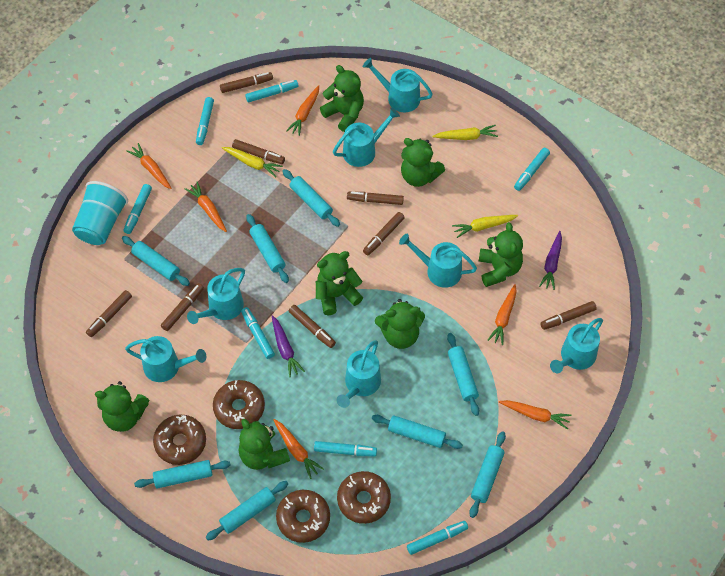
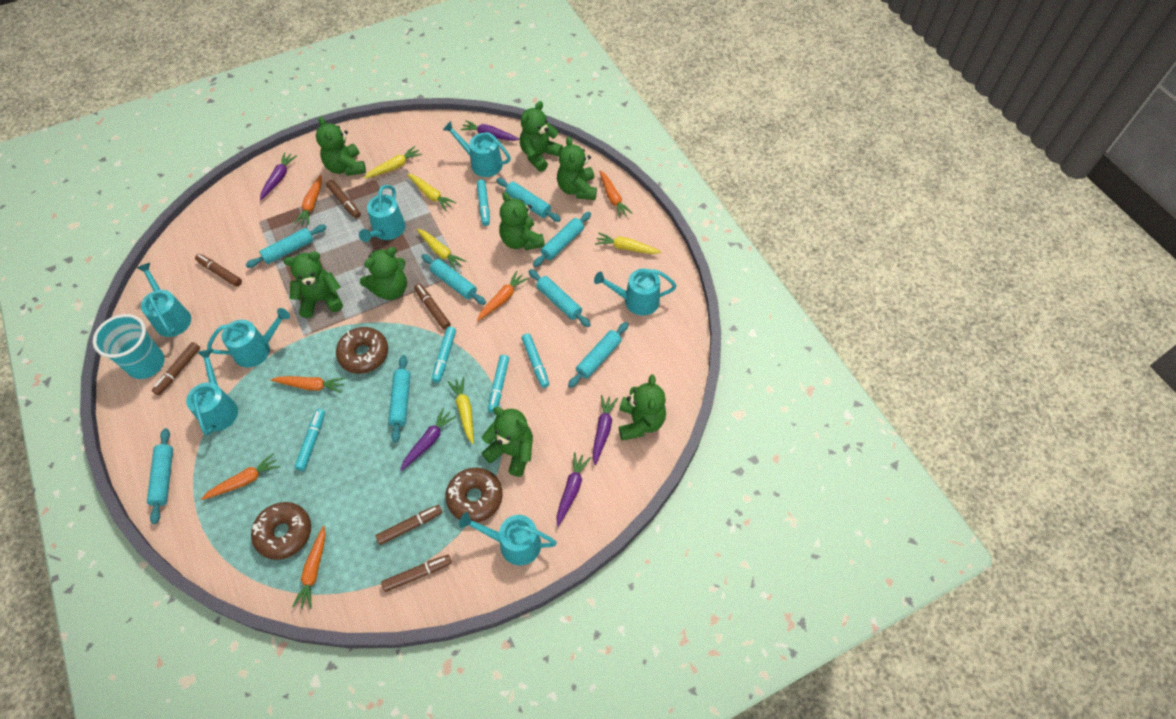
brown donut: [153,415,206,465] [213,380,265,429] [276,490,330,543] [337,471,391,524] = 4 -> [251,502,311,560] [336,327,388,374] [445,468,503,523] = 3
brown marker: [86,290,132,337] [161,283,204,331] [220,72,273,93] [232,139,285,164] [289,305,336,348] [347,192,404,205] [363,212,405,255] [540,301,597,330] = 8 -> [152,342,200,395] [195,254,242,287] [326,180,361,218] [375,505,443,545] [381,555,452,592] [414,284,451,330] = 6
green teddy bear: [95,381,150,432] [239,419,290,470] [316,251,363,315] [320,65,364,132] [375,299,425,349] [401,138,445,187] [479,222,523,287] = 7 -> [284,252,343,318] [316,116,366,176] [360,247,407,300] [482,407,533,477] [499,192,545,251] [520,101,563,172] [557,136,597,200] [619,375,666,440] = 8
purple carrot: [272,315,305,377] [539,231,562,290] = 2 -> [260,152,297,200] [400,408,456,471] [460,120,520,141] [556,452,591,527] [593,395,618,465] = 5
turquoise marker: [124,184,152,234] [196,97,214,145] [241,307,275,359] [245,80,298,102] [314,441,377,456] [407,521,468,555] [514,148,550,191] = 7 -> [294,409,325,471] [432,327,456,383] [477,180,490,226] [488,355,509,413] [521,334,549,388] = 5
yellow carrot: [222,147,283,177] [432,125,498,140] [452,215,518,238] = 3 -> [364,146,422,179] [407,174,456,211] [416,229,467,271] [448,377,474,444] [595,232,662,254] = 5

